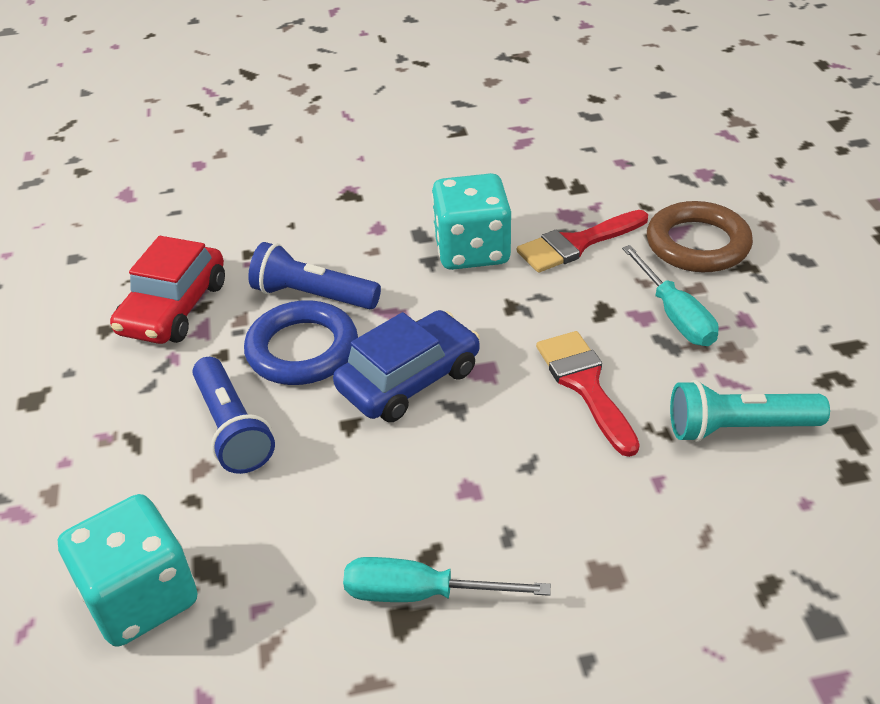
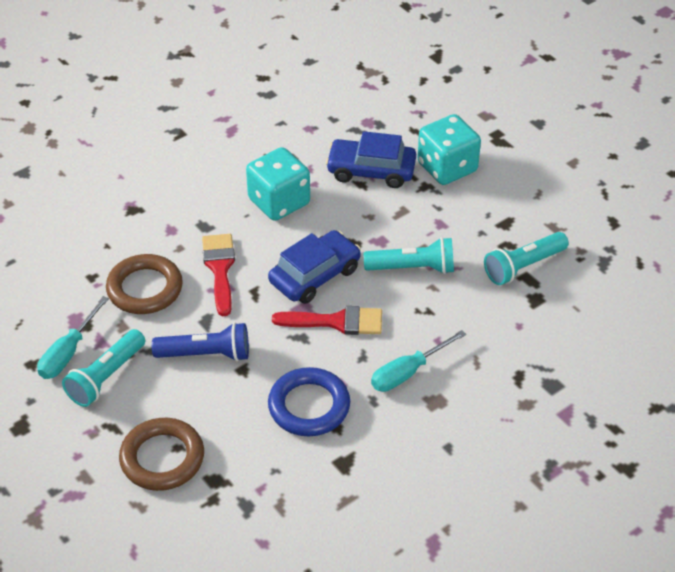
blue car: [333,310,480,422] = 1 -> [268,230,361,304] [326,131,416,188] = 2
blue flashlight: [192,357,275,474] [248,242,381,309] = 2 -> [152,322,249,361] = 1
brown ring: [647,201,753,272] = 1 -> [106,254,183,314] [119,418,204,491] = 2
red car: [110,236,225,344] = 1 -> none = 0
turquoise flashlight: [670,380,830,442] = 1 -> [62,329,145,407] [364,237,454,274] [484,232,569,285] = 3

